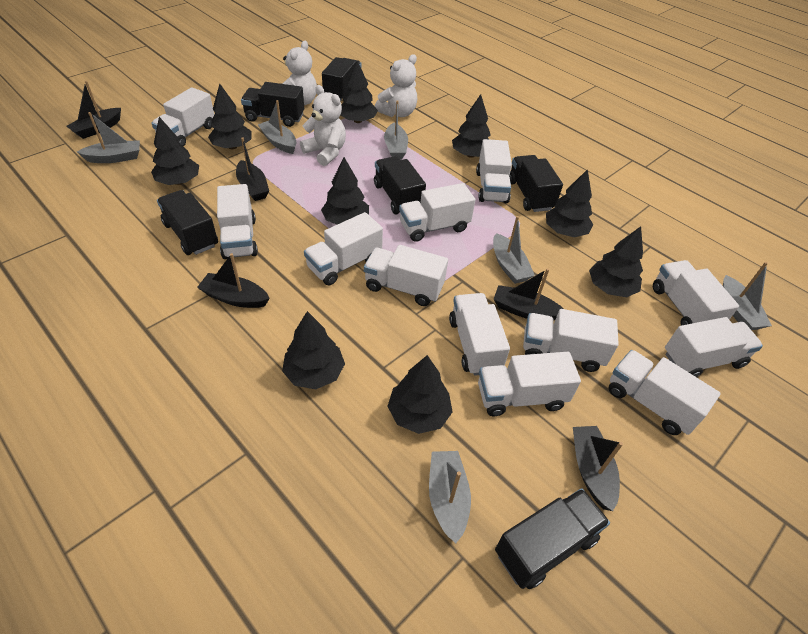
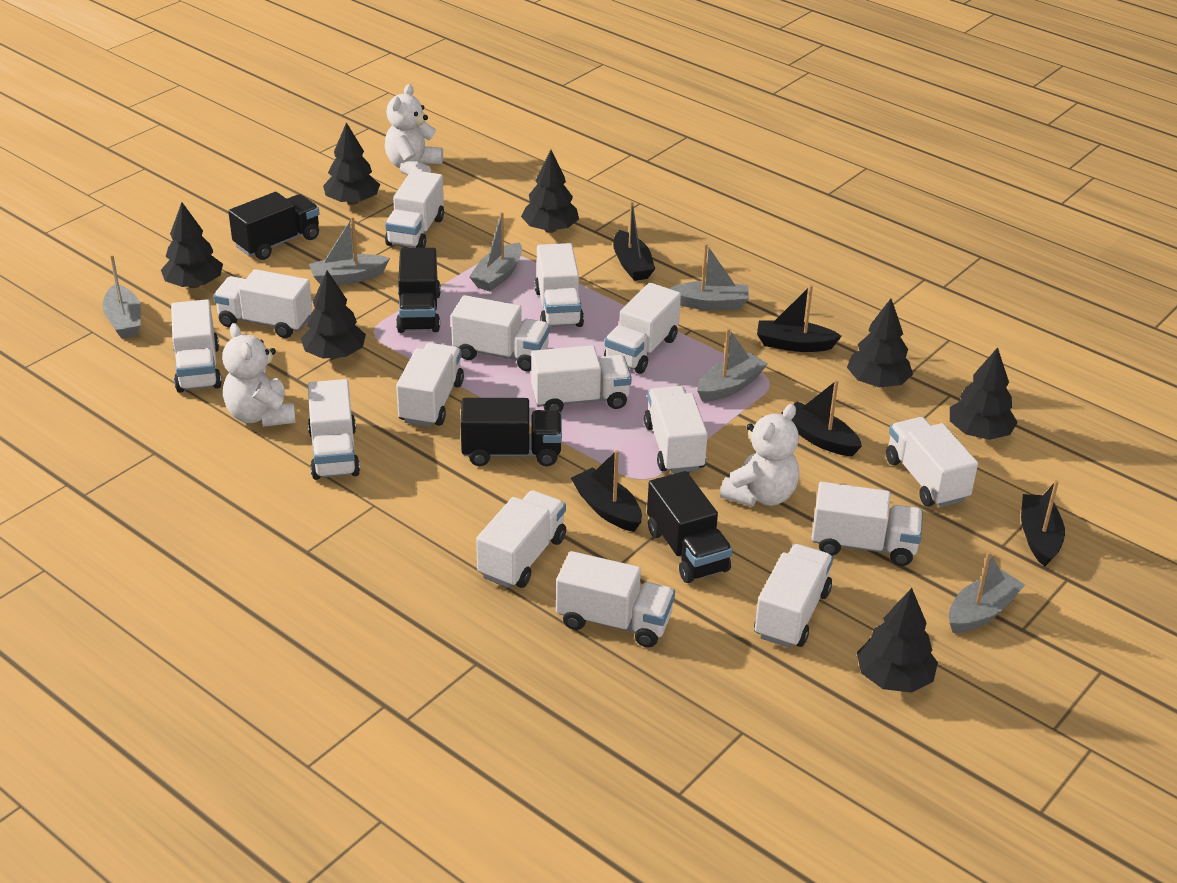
black tree: [151,117,199,185] [208,84,252,149] [282,311,345,389] [321,157,369,225] [341,60,378,123] [387,355,452,434] [452,94,490,158] [546,169,593,237] [589,226,643,297] = 9 -> [161,202,223,288] [301,270,366,359] [323,122,380,205] [521,150,579,233] [847,299,913,387] [857,588,938,693] [950,347,1018,440] = 7
black truck: [157,190,218,255] [241,82,304,127] [322,57,362,101] [374,156,426,214] [495,488,610,589] [509,155,563,212] = 6 -> [228,192,320,260] [396,248,441,333] [460,398,562,466] [647,471,732,583] = 4
white truck: [152,87,214,147] [217,184,258,259] [304,212,383,285] [364,245,448,306] [399,183,475,242] [449,293,510,376] [476,139,512,204] [478,352,581,416] [523,309,619,372] [608,350,721,435] [653,260,739,326] [665,317,763,377] = 12 -> [171,299,222,393] [213,269,312,338] [308,379,360,480] [385,170,444,248] [396,343,464,427] [451,295,550,371] [476,490,566,588] [531,345,632,412] [535,243,584,327] [556,551,675,647] [604,283,681,374] [644,386,708,473] [754,544,833,648] [812,482,923,566] [886,417,978,507] = 15

